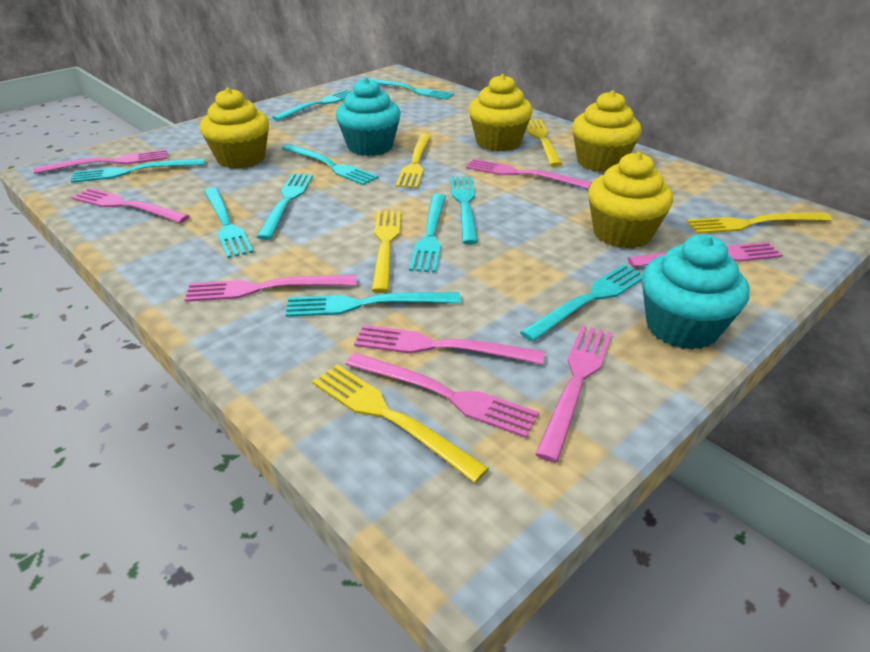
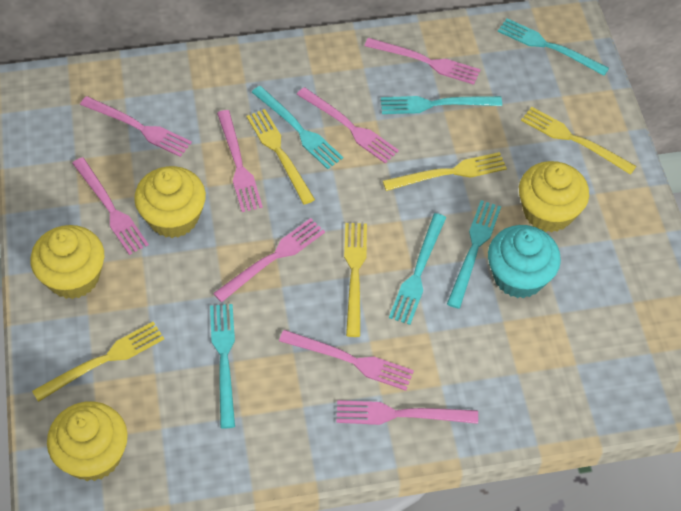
turquoise cupcake: [336,78,401,156] [642,235,749,350] = 2 -> [488,225,561,298] = 1
turquoise fork: [71,158,205,183] [204,187,254,258] [257,173,313,240] [272,90,351,121] [282,144,378,185] [285,292,461,317] [368,79,454,100] [409,194,446,273] [450,177,478,244] [520,264,643,342] = 10 -> [210,304,235,428] [252,86,343,169] [381,96,502,114] [389,213,446,325] [447,200,501,309] [498,18,609,76] = 6

